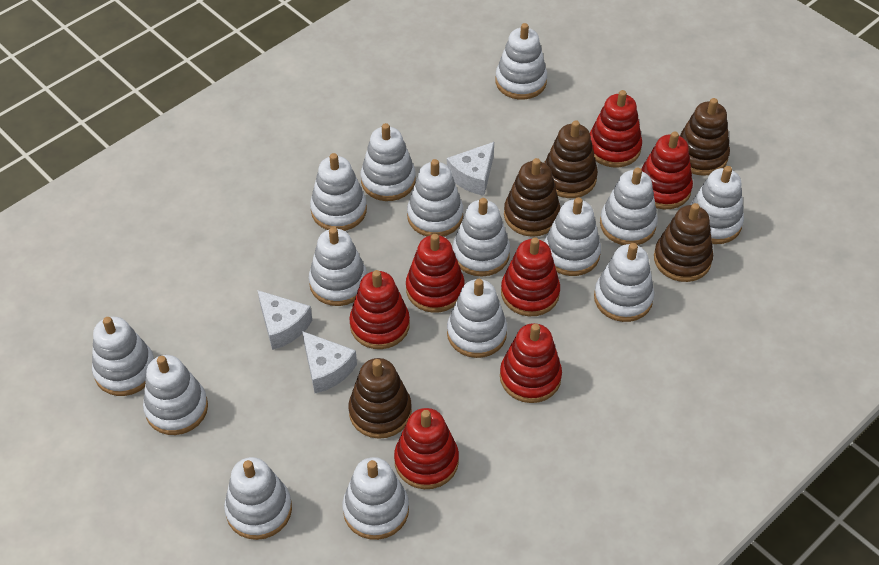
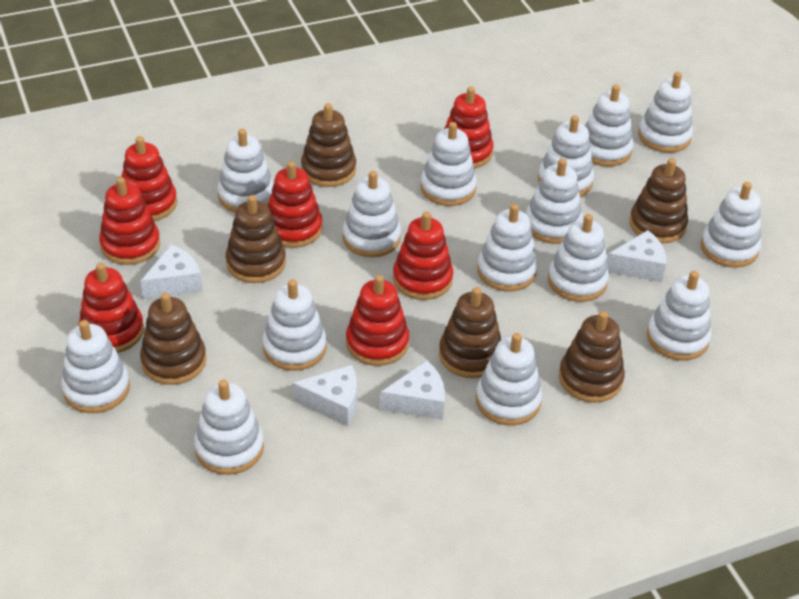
brown stacking toy: [349,358,412,439] [504,158,561,237] [544,120,598,198] [654,203,713,282] [679,98,730,176] = 5 -> [140,292,206,385] [225,195,286,283] [301,103,356,187] [439,287,501,378] [559,311,625,403] [629,158,688,244] = 6
white cheese: [257,290,312,350] [302,331,357,393] [447,142,494,196] = 3 -> [141,244,202,299] [293,365,357,426] [380,360,445,420] [607,230,666,282] = 4

